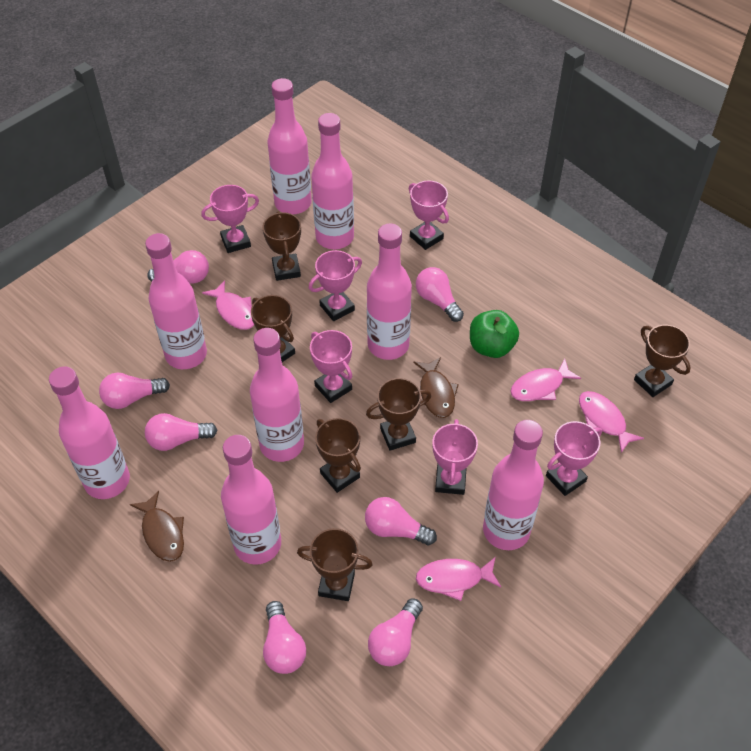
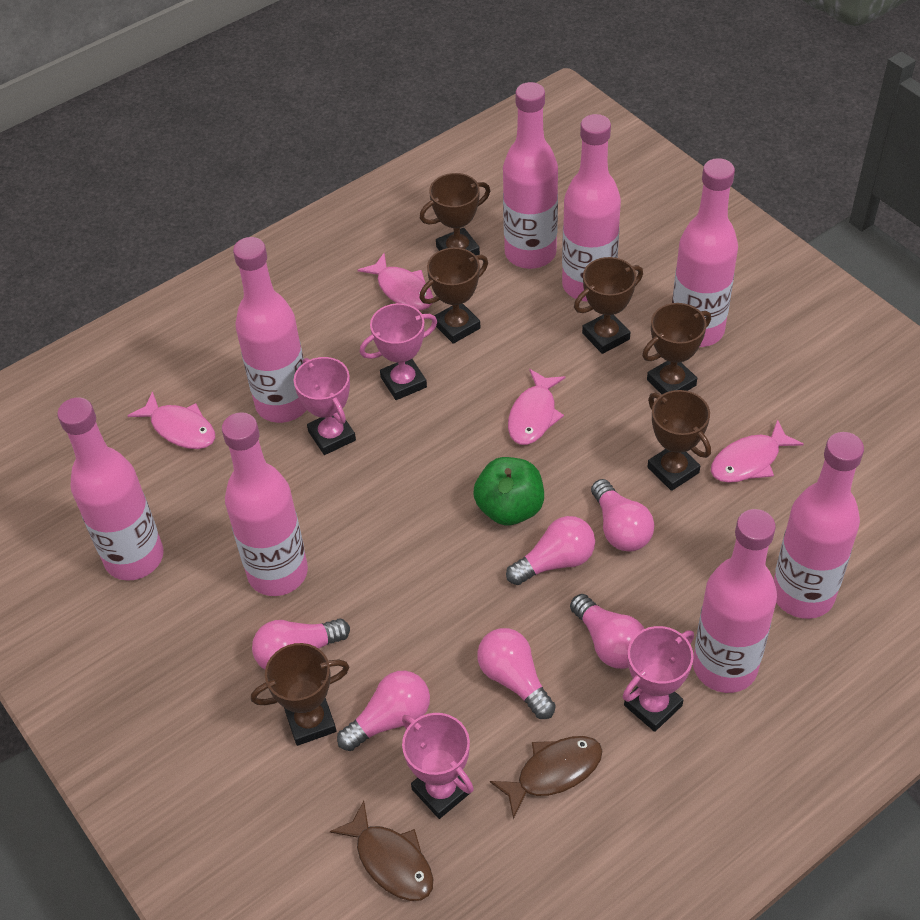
pink light bulb: [99,372,170,409] [145,413,217,451] [147,250,209,283] [263,601,306,674] [365,497,437,545] [368,598,423,666] [416,267,464,322] = 7 -> [252,618,350,670] [337,671,430,751] [477,628,556,719] [506,516,595,585] [570,594,644,669] [591,479,654,552] = 6
pink trophy: [201,185,259,253] [309,250,362,321] [310,330,353,403] [409,180,449,250] [432,419,478,495] [546,421,602,496] = 6 -> [294,357,356,455] [360,303,437,400] [402,713,474,819] [623,626,694,732] = 4

